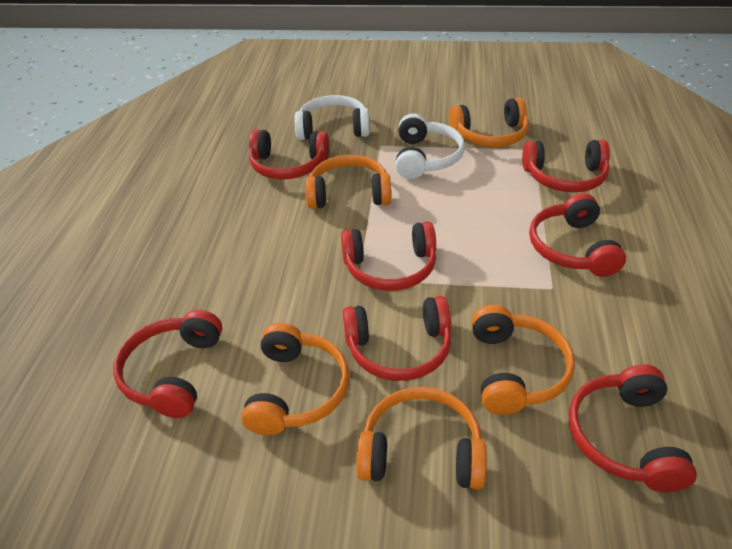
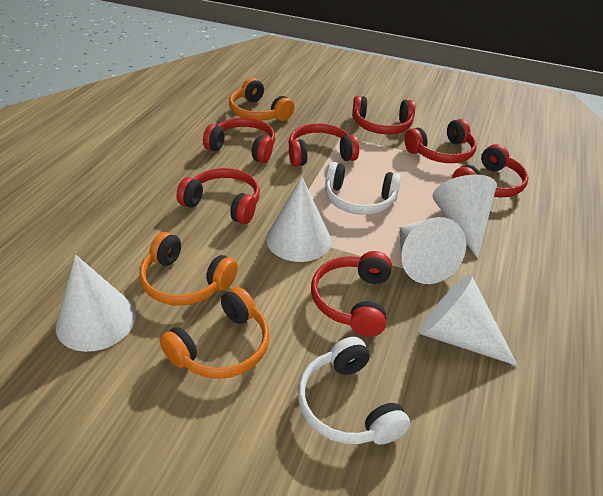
orange headphones: [241,323,349,435] [305,155,391,209] [356,387,487,490] [449,97,529,147] [472,305,575,415] = 5 -> [139,232,238,306] [160,287,270,379] [229,78,294,121] = 3
white cone: none = 0 -> [56,255,136,352] [266,177,331,262] [400,217,466,284] [419,275,518,366] [433,175,497,259] = 5

